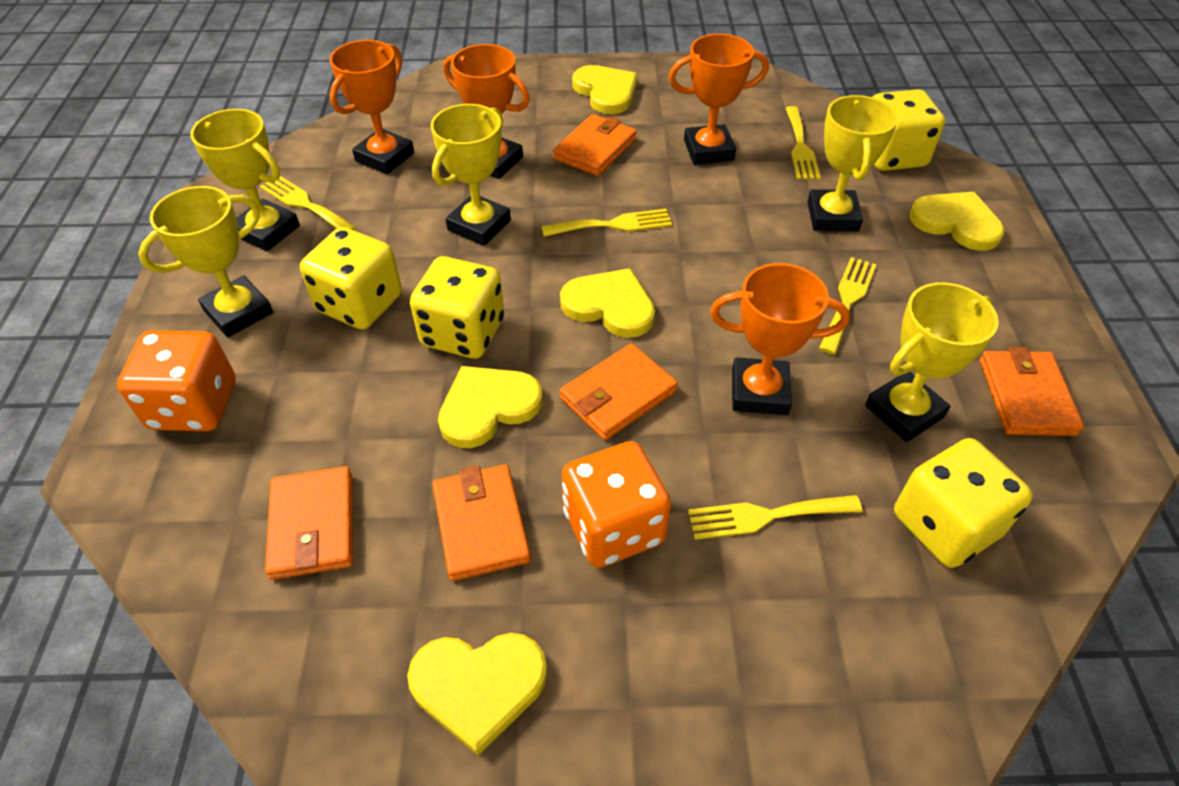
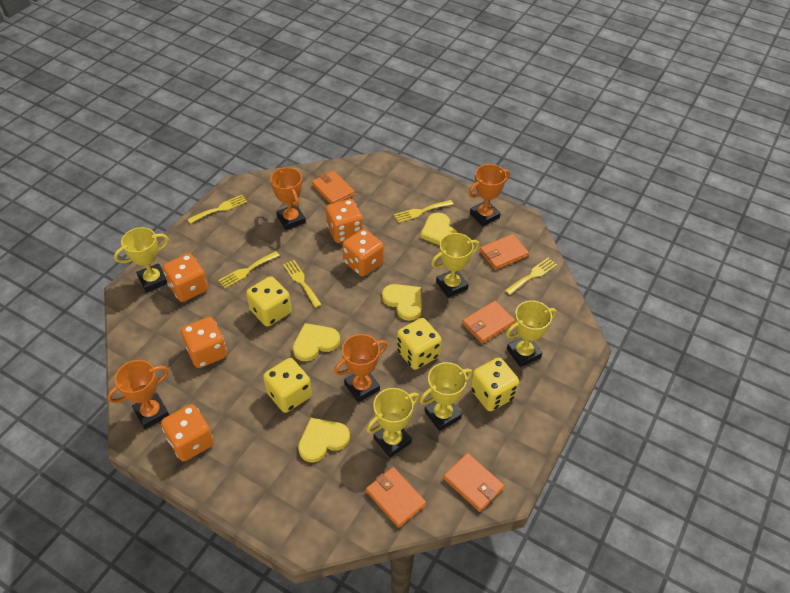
orange dice: [117,330,236,431] [562,441,671,568] = 2 -> [161,404,214,461] [163,253,208,302] [181,317,227,368] [326,199,363,243] [342,229,384,276] = 5
yellow heart: [407,633,547,755] [438,366,542,448] [560,268,655,338] [572,65,637,114] [909,192,1005,251] = 5 -> [293,323,340,361] [298,418,350,463] [382,284,422,321] [420,213,458,245] = 4

